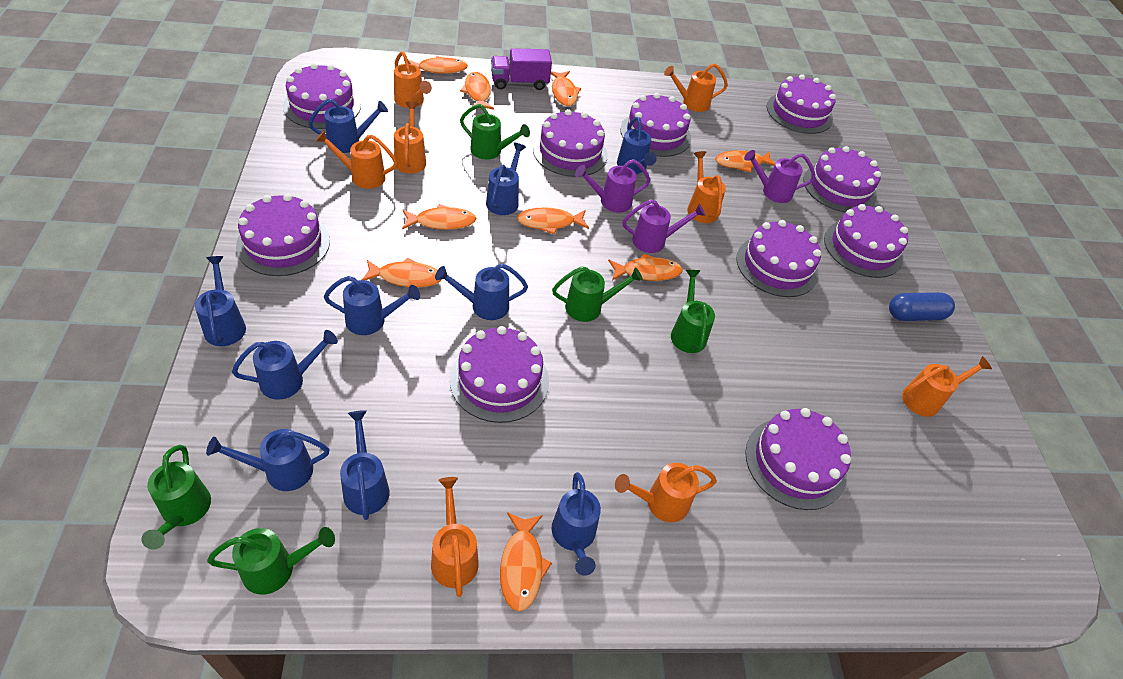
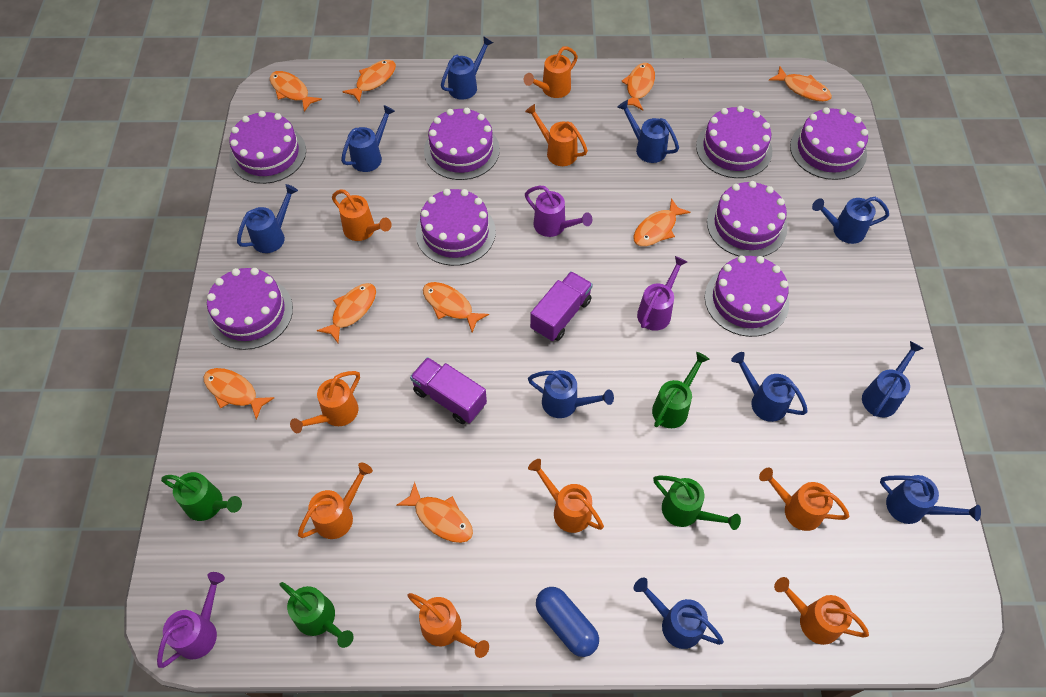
green watering can: [141,445,211,550] [207,527,335,595] [460,104,530,160] [552,266,643,322] [671,270,715,353] = 5 -> [161,472,242,521] [280,582,354,648] [652,352,710,428] [653,476,741,530] = 4
orange watering can: [316,131,398,189] [394,52,432,108] [394,101,426,174] [431,477,479,597] [615,463,717,522] [664,63,728,112] [687,151,726,223] [902,356,992,417] = 8 -> [290,371,360,433] [298,463,373,539] [332,189,392,241] [407,593,489,658] [524,46,578,98] [525,104,588,166] [528,459,604,533] [759,467,849,531] [774,577,869,645] = 9
purple cake: [236,194,330,276] [283,63,361,129] [450,326,549,423] [533,109,608,177] [620,93,691,157] [736,220,821,297] [745,408,851,510] [767,74,836,134] [803,146,881,212] [824,204,908,278] = 10 -> [207,268,293,350] [229,111,306,184] [416,189,496,266] [424,108,500,180] [696,106,772,178] [705,256,789,337] [707,181,787,257] [790,107,868,180] = 8
purple truck: [491,48,552,90] = 1 -> [410,357,487,424] [530,271,593,341] = 2

